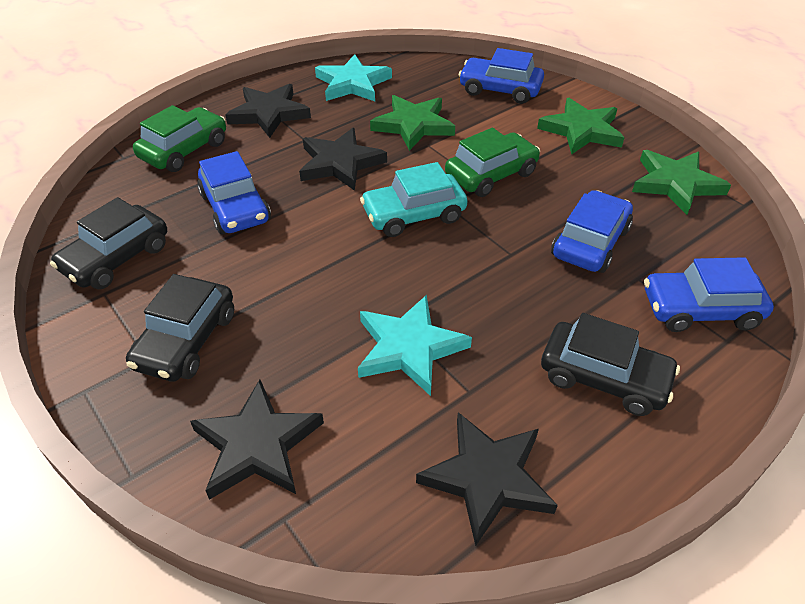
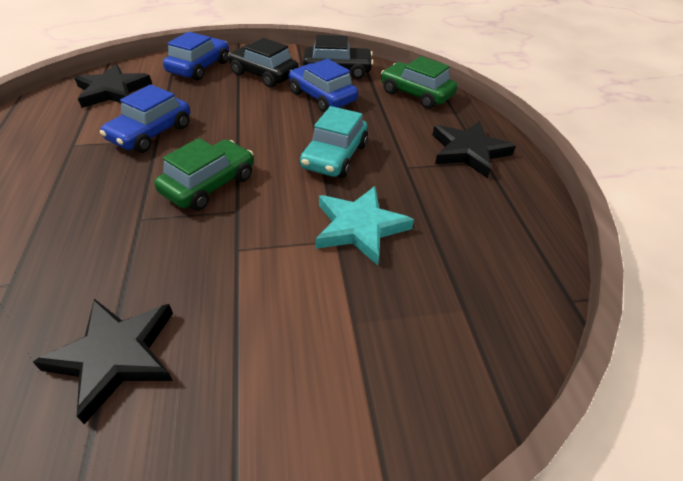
black car: [50,197,167,289] [126,274,234,382] [541,313,680,416] = 3 -> [228,38,299,88] [303,35,374,79] = 2
black star: [190,380,324,500] [225,84,311,138] [299,128,387,191] [416,412,558,546] = 4 -> [33,299,173,424] [74,64,152,108] [432,121,516,178] = 3
blue car: [197,151,271,234] [459,48,544,104] [551,190,633,273] [644,257,774,332] = 4 -> [100,85,190,153] [163,32,229,80] [289,59,358,113] = 3
green star: [370,95,455,151] [537,98,625,155] [632,150,731,215] = 3 -> none = 0
turquoise star: [315,54,392,101] [358,295,472,396] = 2 -> [315,186,414,266] = 1

